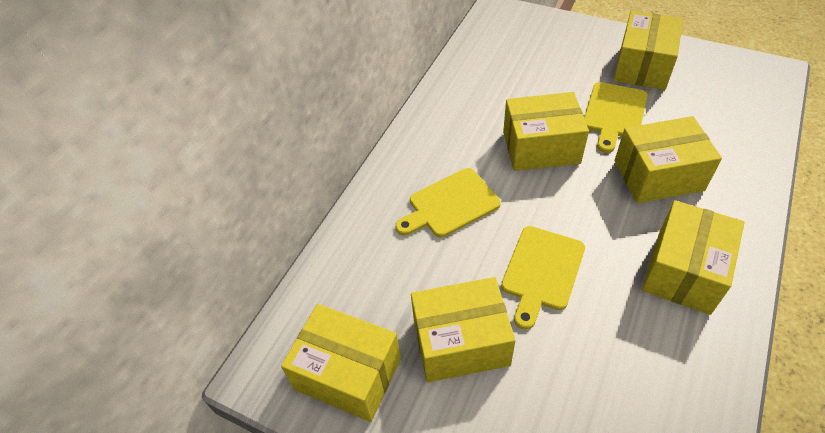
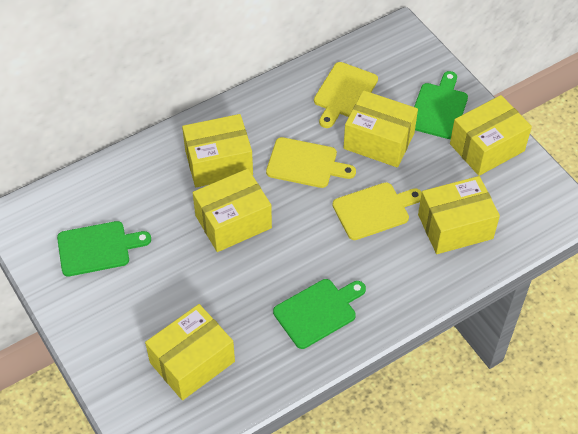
green cutting board: none = 0 -> [57,221,151,276] [273,279,366,349] [414,71,468,139] = 3

